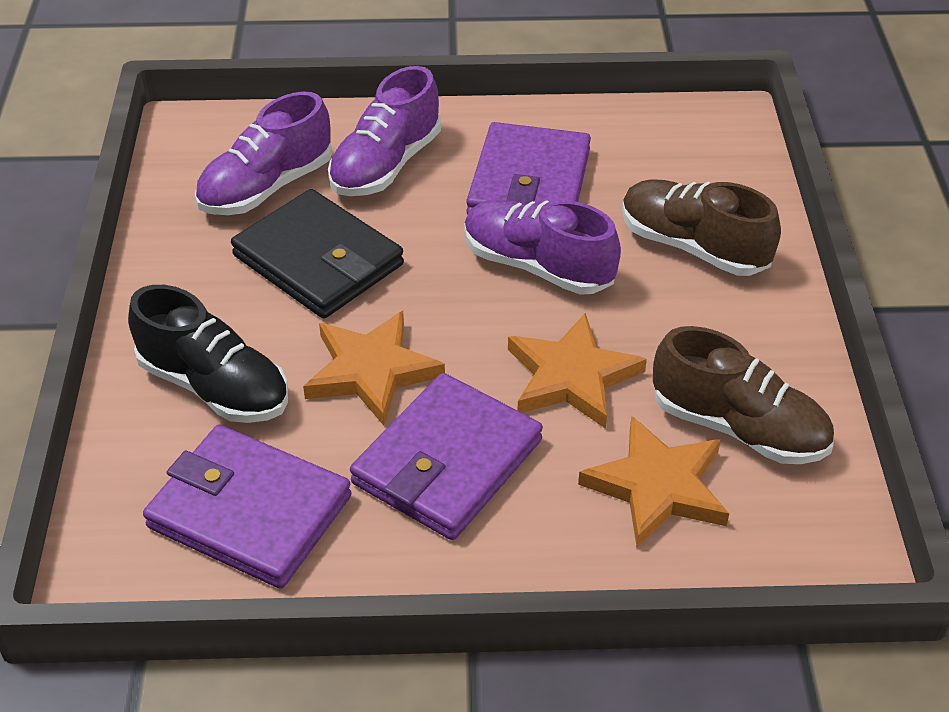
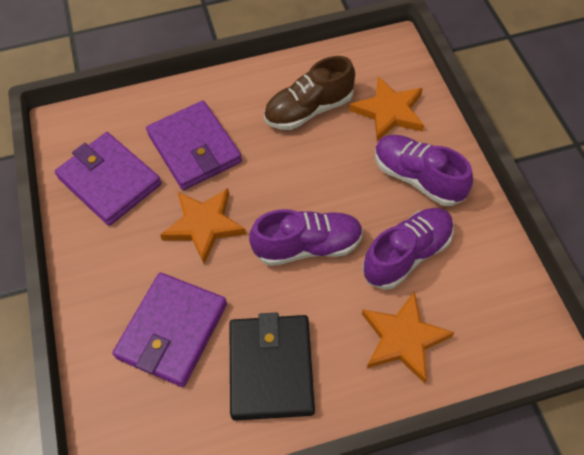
black shoe: [128,285,288,423] = 1 -> none = 0
brown shoe: [622,179,781,276] [653,326,834,464] = 2 -> [264,56,355,130] = 1

